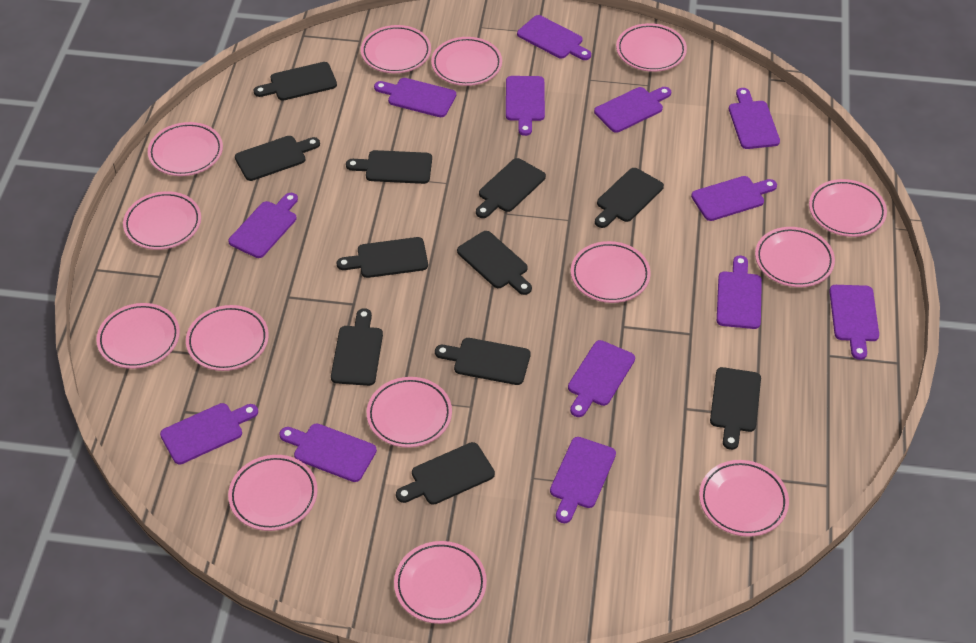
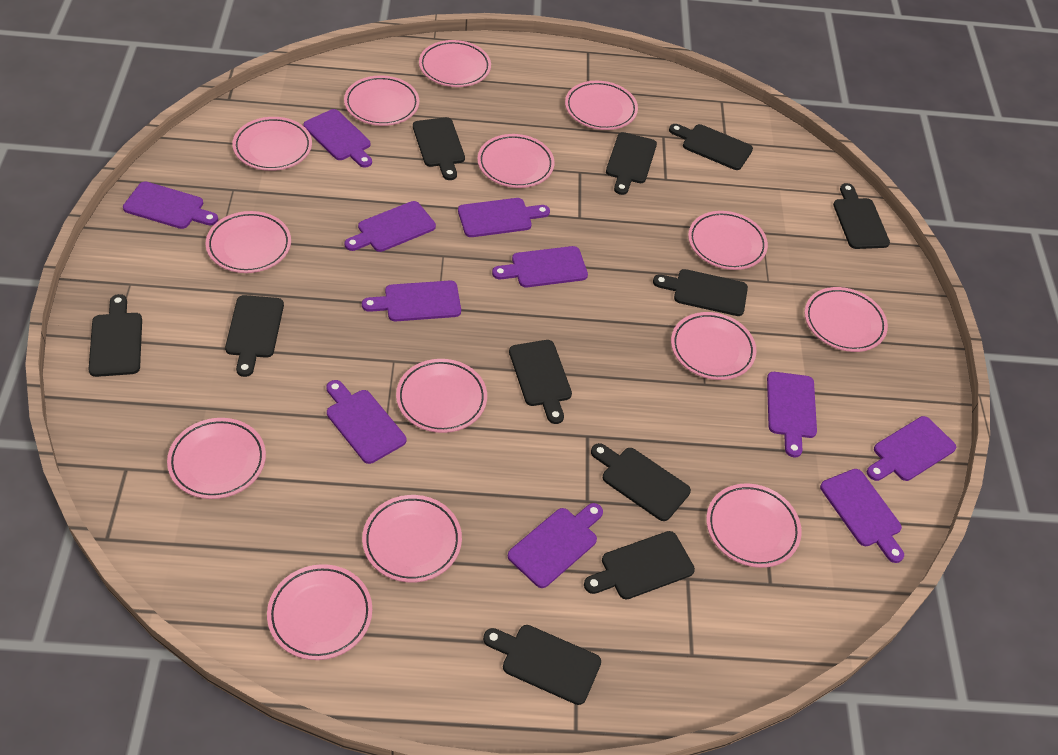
purple cutting board: [160,403,258,464] [228,193,298,258] [279,423,377,482] [374,78,456,117] [506,76,545,136] [517,15,591,60] [550,437,616,523] [568,340,635,417] [594,87,671,133] [691,176,777,221] [717,256,762,329] [729,88,780,149] [829,285,879,360] = 13 -> [123,181,218,229] [304,109,372,168] [327,380,406,464] [344,201,436,252] [362,281,461,321] [458,198,550,237] [492,246,588,287] [508,503,603,588] [767,372,817,457] [820,469,904,563] [867,416,956,481] = 11

